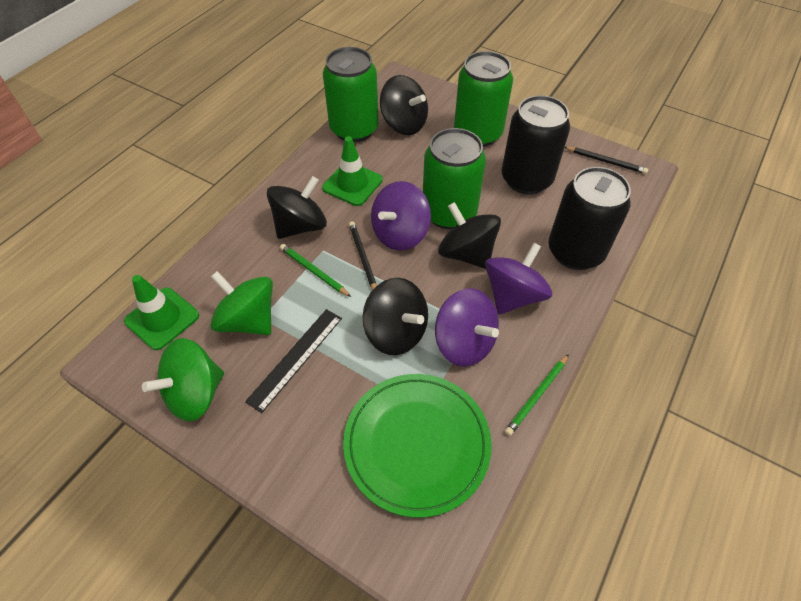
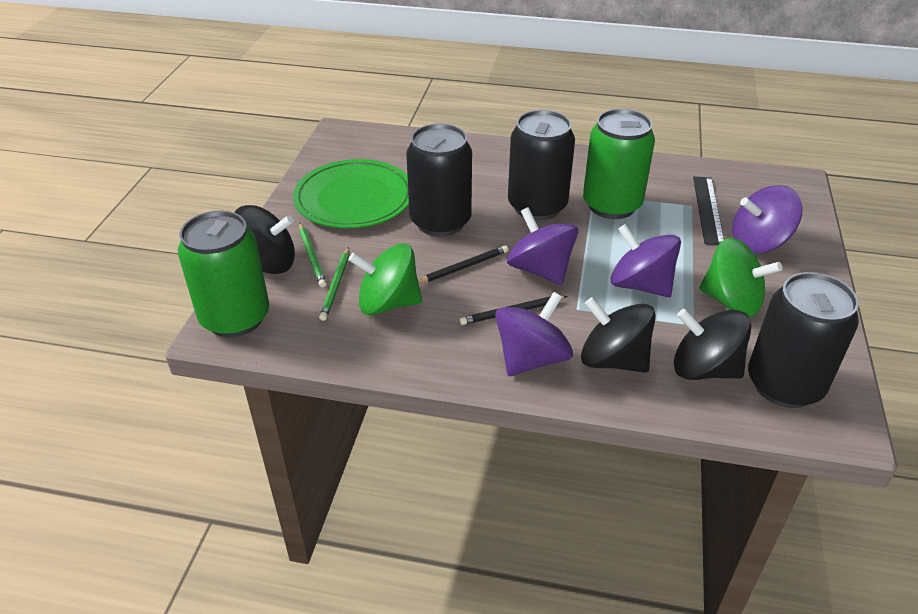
black can: [502,95,570,195] [548,167,631,270] = 2 -> [406,124,472,237] [508,110,575,220] [748,272,859,408] = 3
black spinning top: [267,176,327,239] [363,278,428,355] [380,75,428,135] [438,202,501,269] = 4 -> [234,205,295,274] [581,297,656,373] [674,309,751,380] = 3
green can: [323,47,379,142] [423,128,486,229] [454,51,513,147] = 3 -> [178,211,269,337] [583,109,655,219] = 2
green traffic cone: [124,275,199,350] [322,136,383,206] = 2 -> none = 0
purple spinning top: [371,181,431,251] [435,288,499,367] [485,243,552,315] = 3 -> [495,292,573,376] [507,207,578,285] [611,224,681,297] [732,185,803,254] = 4

